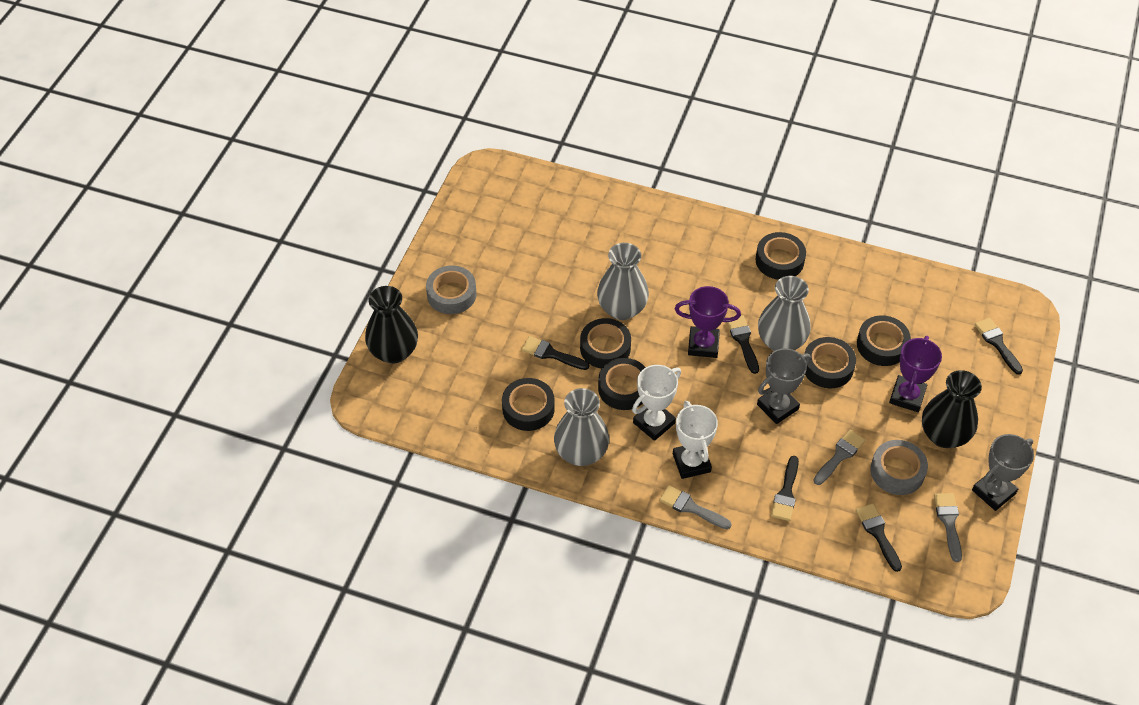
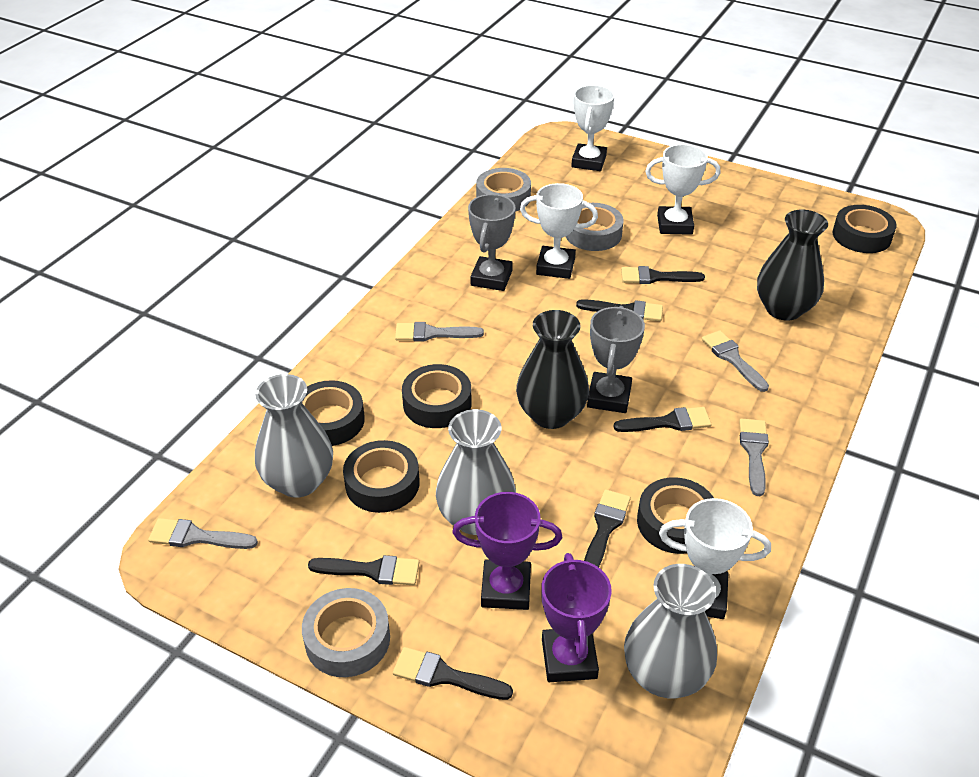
black brush: [521,336,589,370] [727,315,759,374] [771,456,799,521] [856,503,902,572] [975,318,1023,375] = 5 -> [308,555,419,585] [393,647,513,700] [576,299,663,321] [584,489,631,567] [613,407,712,432] [621,266,705,284] = 6
black tape: [502,378,555,431] [580,318,631,369] [598,358,646,410] [756,232,806,280] [805,337,856,388] [857,315,911,366] = 6 -> [302,380,365,446] [343,440,420,513] [402,364,472,428] [637,477,714,554] [833,205,896,253] = 5
grey brush: [659,485,732,529] [813,430,865,485] [934,493,962,562] = 3 -> [148,518,258,549] [395,322,484,341] [702,330,769,392] [739,419,769,496] = 4
grey tape: [426,265,476,314] [870,440,928,495] = 2 -> [302,588,390,677] [476,168,531,212] [566,203,623,251] = 3
white trophy: [632,365,681,441] [673,401,718,479] = 2 -> [520,183,598,279] [572,85,615,171] [645,144,720,235] [659,498,771,619] = 4

